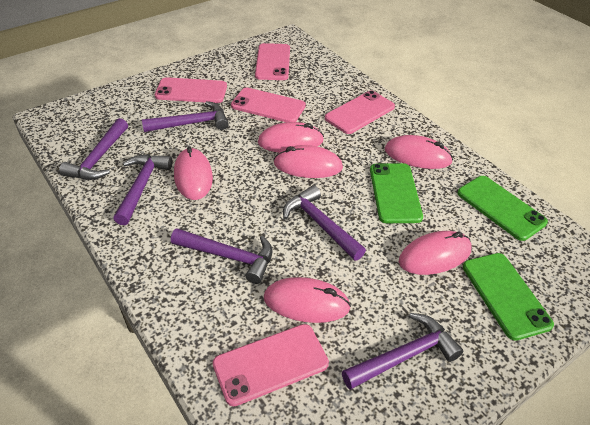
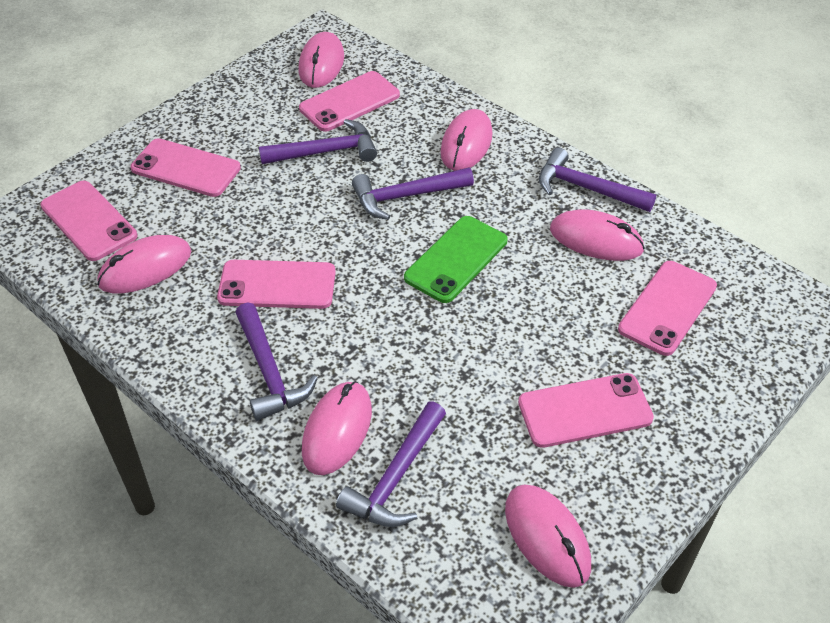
green phone: [370,163,423,223] [457,176,548,241] [463,253,554,341] = 3 -> [404,216,508,303] = 1
pink phone: [155,77,227,103] [213,324,329,406] [231,88,306,122] [255,43,290,80] [325,90,395,134] = 5 -> [40,181,137,261] [131,138,241,197] [217,260,336,309] [299,71,400,132] [518,373,654,448] [618,261,717,356] = 6
purple hammer: [59,118,128,180] [113,154,173,225] [142,101,229,132] [171,228,273,284] [283,185,366,261] [342,313,463,390] = 6 -> [236,302,318,421] [259,119,377,164] [336,401,446,527] [352,168,474,220] [539,147,657,212] = 5

